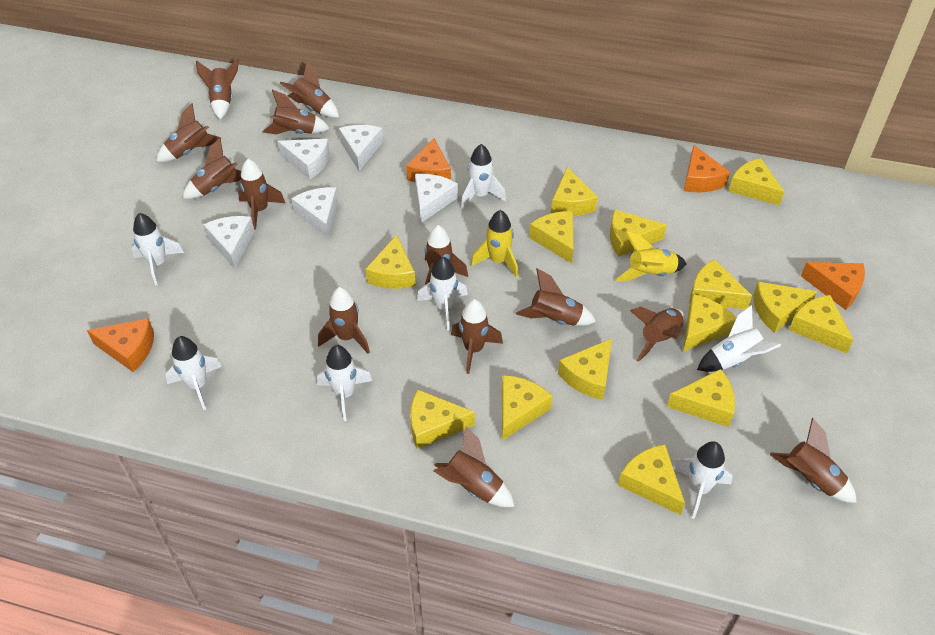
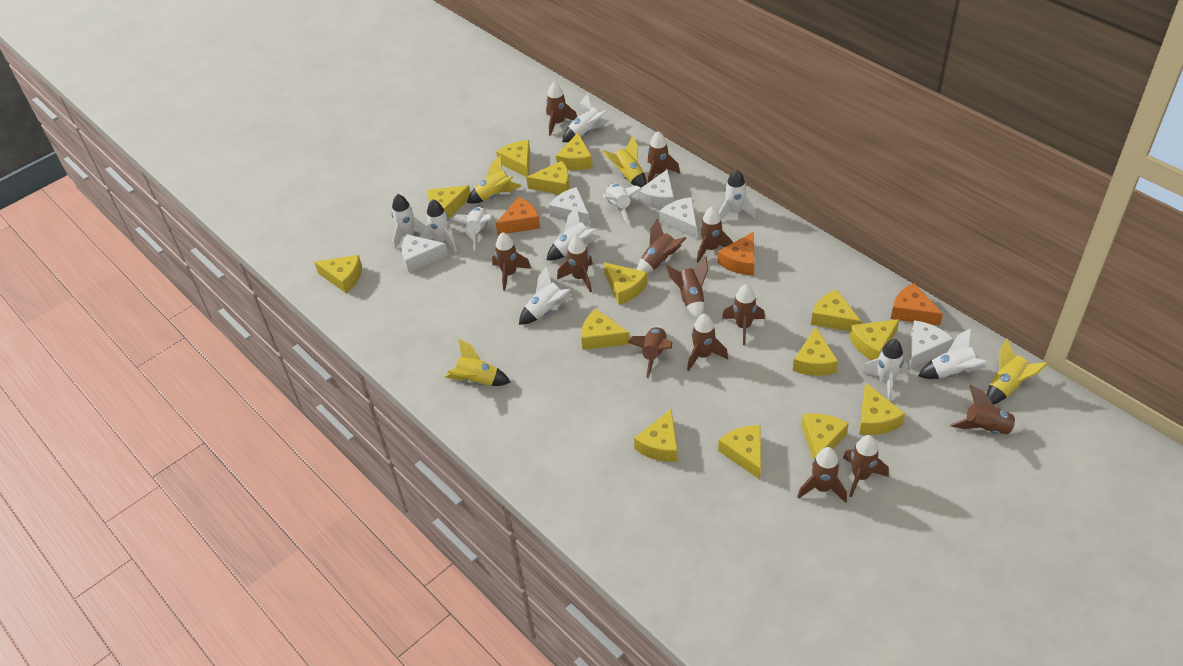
orange cheese: [87,318,154,372] [406,138,451,182] [684,145,730,192] [801,262,865,310] = 4 -> [496,197,540,235] [718,232,755,275] [891,283,943,326] = 3
white rocket: [132,213,184,285] [165,336,222,410] [317,345,372,421] [417,257,468,330] [461,144,506,209] [673,441,733,519] [697,305,781,372] = 7 -> [392,194,426,249] [420,199,457,252] [452,207,492,250] [519,266,572,325] [547,207,600,260] [562,94,608,142] [603,184,642,224] [719,169,756,219] [862,339,908,401] [918,328,988,379] = 10
yellow rocket: [471,210,518,278] [615,232,686,281] = 2 -> [445,339,511,386] [467,155,522,204] [602,135,647,188] [986,339,1048,405] = 4

